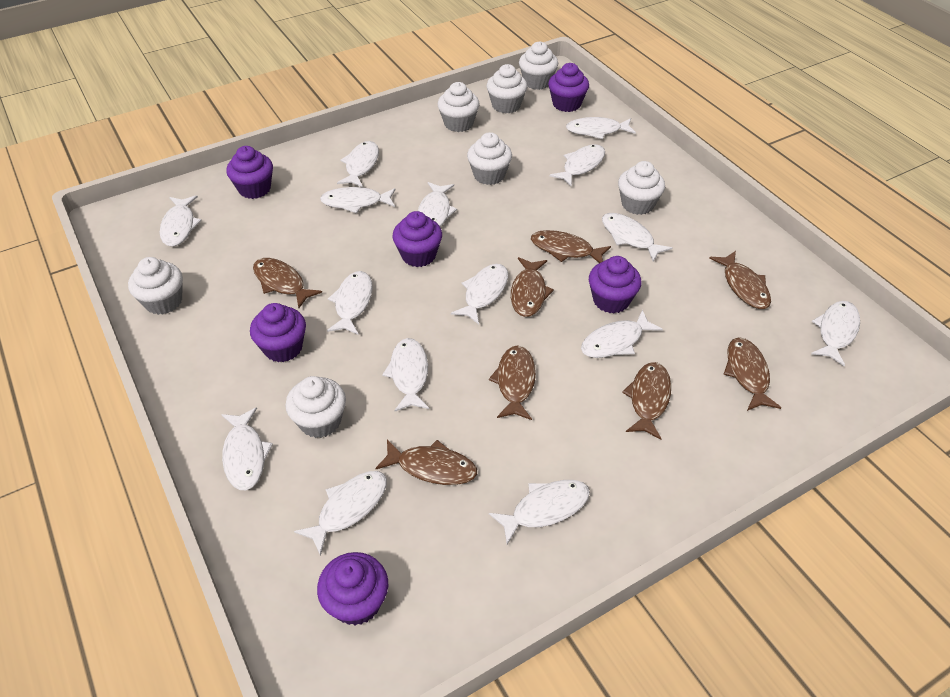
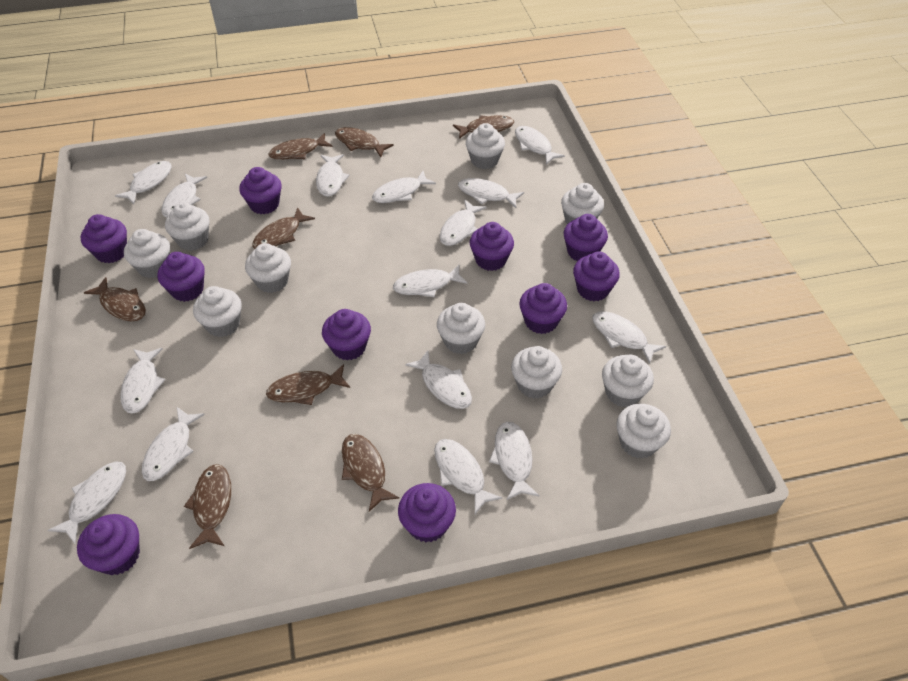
purple cupcake: [226,146,273,199] [250,303,306,362] [317,552,388,625] [392,211,442,267] [548,63,589,112] [589,256,641,314] = 6 -> [77,514,140,575] [81,214,127,263] [157,252,205,302] [239,167,282,214] [322,309,371,360] [398,483,456,542] [470,222,514,271] [519,283,567,334] [564,214,608,261] [573,251,620,301] = 10
white cupcake: [128,257,183,315] [285,376,346,438] [438,82,480,132] [467,132,512,185] [487,64,527,114] [519,42,558,90] [618,161,665,215] = 7 -> [124,229,170,278] [165,202,209,251] [193,286,242,337] [245,243,291,293] [437,303,485,354] [466,123,505,169] [511,346,562,399] [561,183,604,224] [602,355,654,407] [616,404,671,459] = 10

